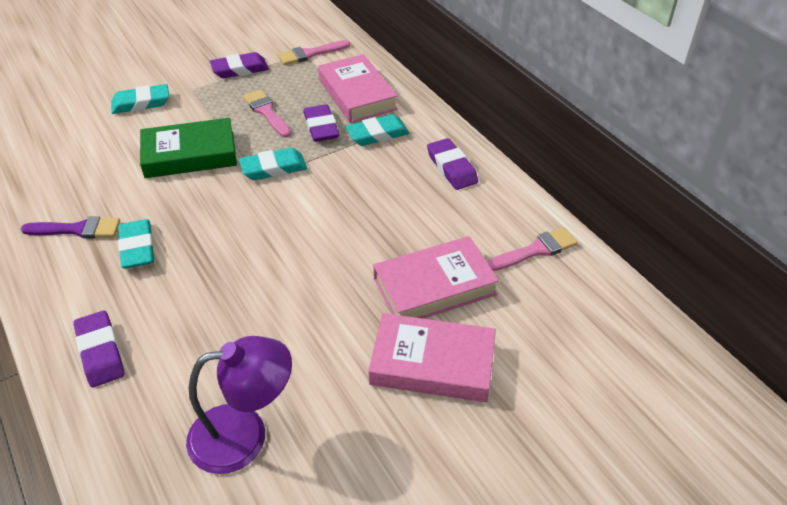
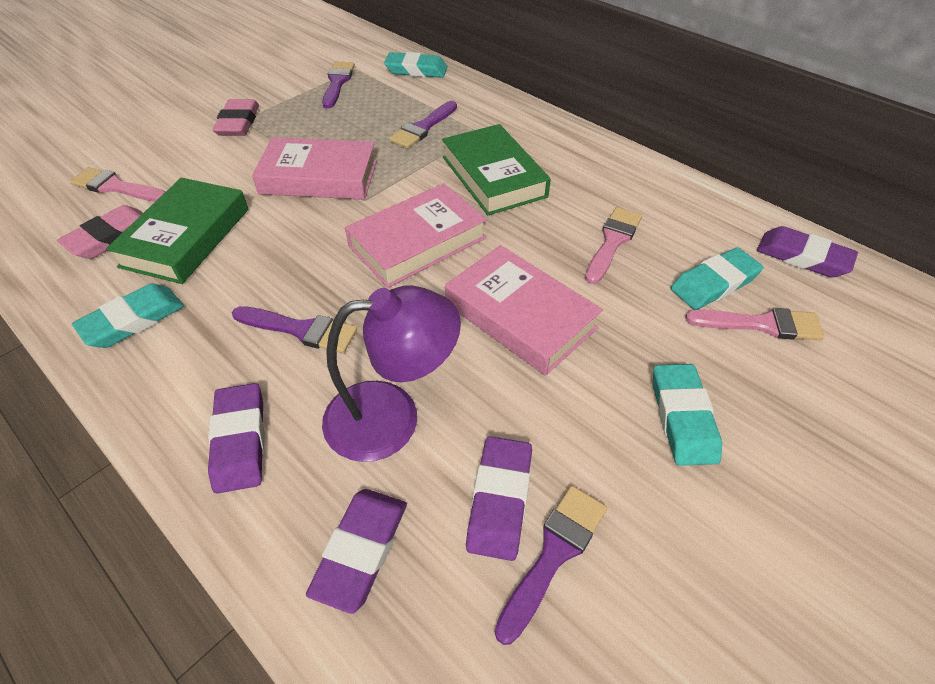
green book: [140,118,237,178] = 1 -> [106,178,248,284] [442,124,551,215] = 2
pink eraser: none = 0 -> [57,205,143,259] [213,99,259,136] = 2
purple brush: [21,217,120,238] = 1 -> [232,306,357,353] [322,62,355,109] [389,101,457,149] [494,486,607,645] = 4

